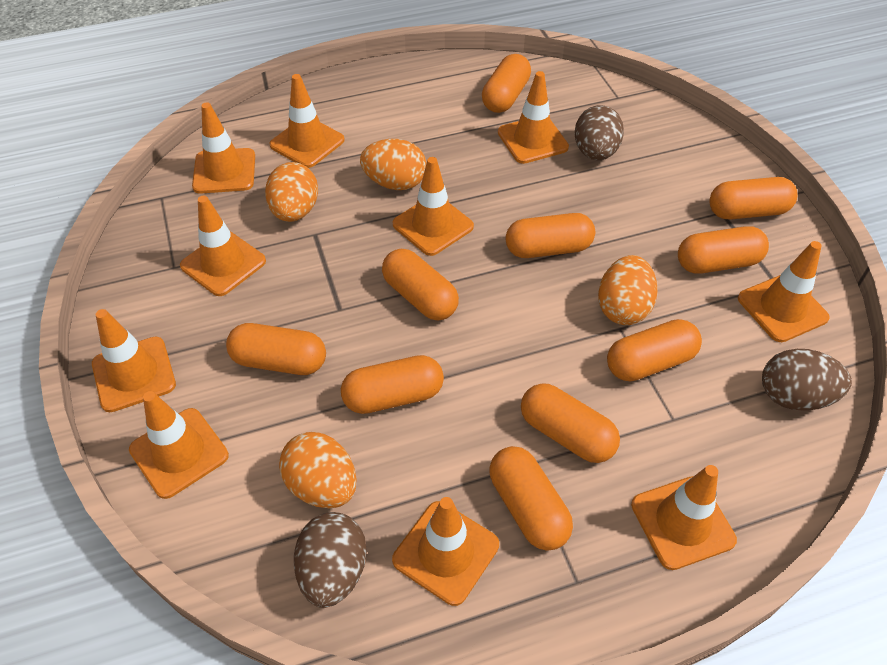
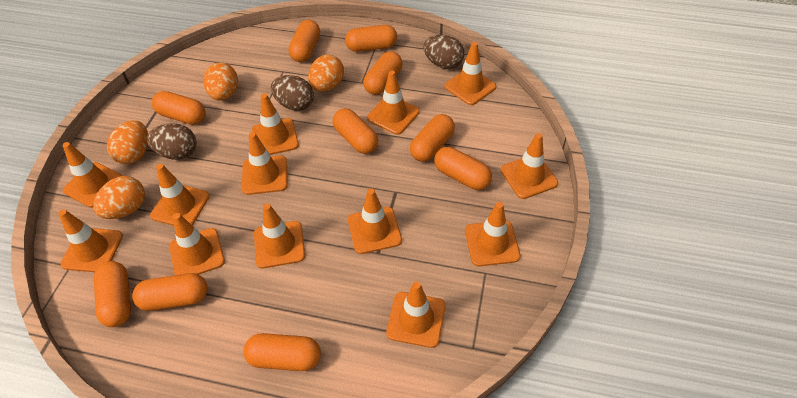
orange traffic cone: [92,309,176,412] [129,391,229,499] [180,196,266,296] [192,102,255,194] [269,74,345,168] [392,157,474,256] [392,497,499,606] [498,71,569,164] [631,465,737,570] [738,241,830,342] = 10 -> [59,209,123,272] [63,142,122,208] [150,164,210,226] [169,213,225,275] [242,132,288,195] [252,94,299,155] [254,203,305,268] [348,188,402,254] [367,70,420,135] [386,281,446,348] [445,42,496,105] [465,202,521,266] [501,133,558,199] = 13

